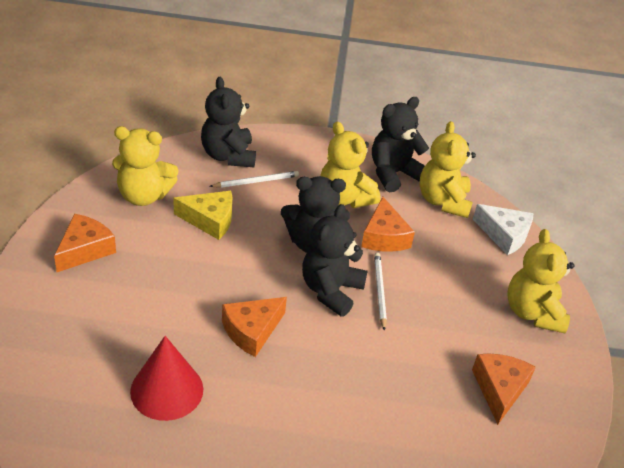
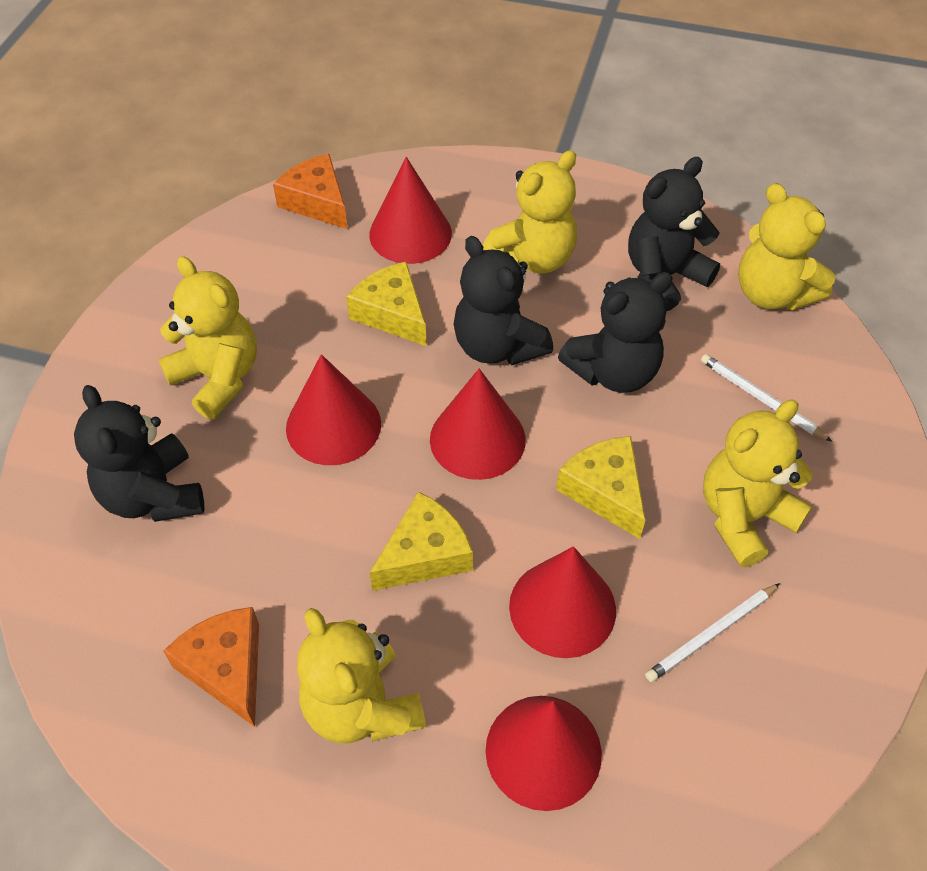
orange cheese: [54,214,116,272] [222,297,287,357] [361,197,415,252] [472,354,536,425] = 4 -> [163,607,259,727] [273,154,348,229] = 2
red cone: [130,336,203,421] = 1 -> [286,354,381,465] [369,157,452,264] [430,369,526,480] [485,696,602,811] [509,546,616,658] = 5
white cheese: [473,204,533,255] = 1 -> none = 0
yellow cheese: [173,191,233,240] = 1 -> [346,261,427,346] [370,491,473,591] [556,436,645,539] = 3
yellow teddy bear: [112,126,179,206] [320,122,380,208] [419,121,476,218] [507,229,574,333] = 4 -> [158,256,257,419] [297,608,426,744] [483,150,577,273] [703,399,813,567] [738,183,835,311] = 5

